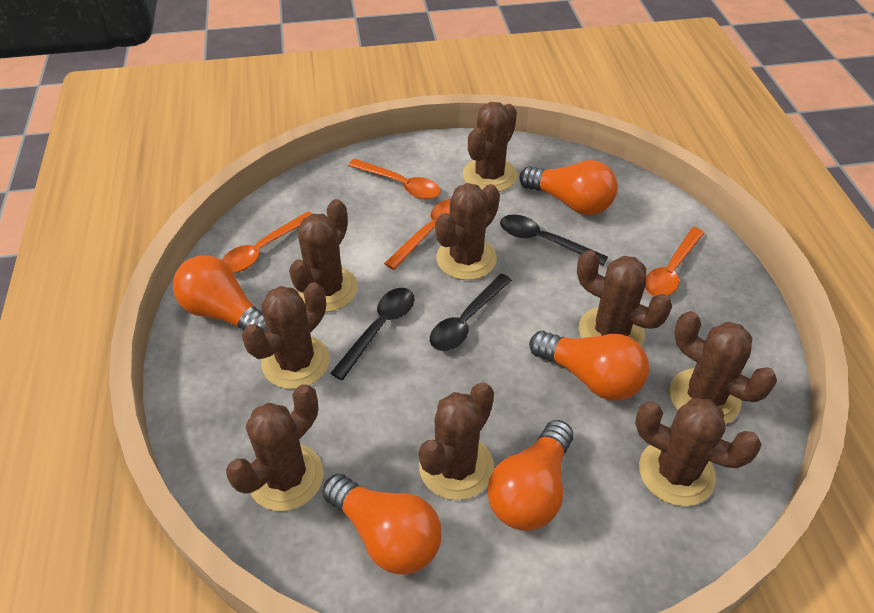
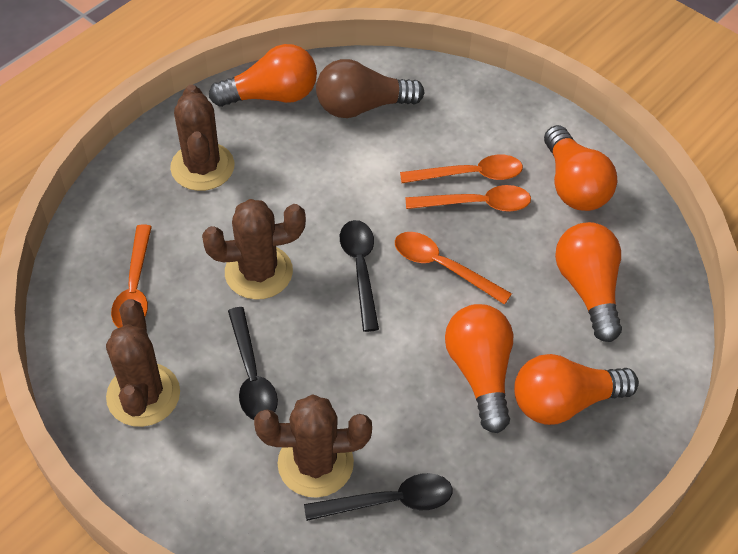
brown cactus: [226,384,324,511] [242,282,330,389] [289,199,358,312] [419,383,494,500] [435,183,500,280] [463,102,517,192] [577,250,672,346] [635,398,762,506] [669,311,777,424] = 9 -> [106,299,180,427] [170,85,234,191] [202,199,306,300] [254,394,372,498] = 4
brown light bulb: none = 0 -> [316,59,425,118] = 1

